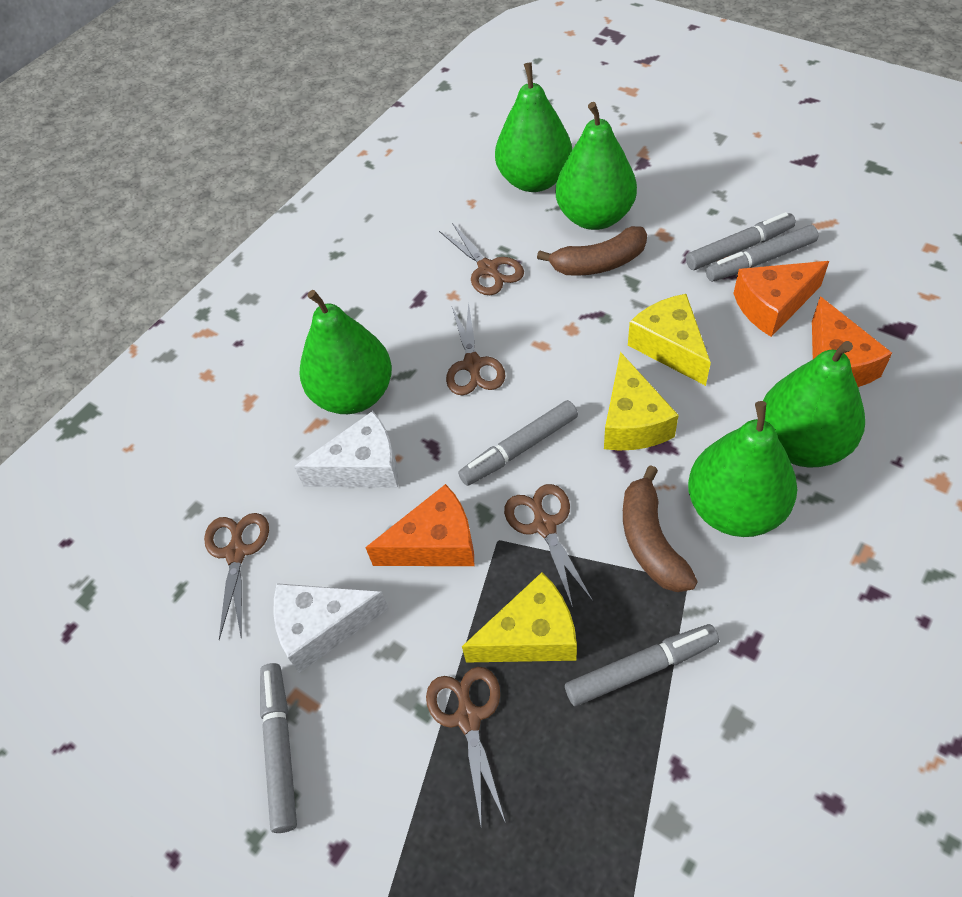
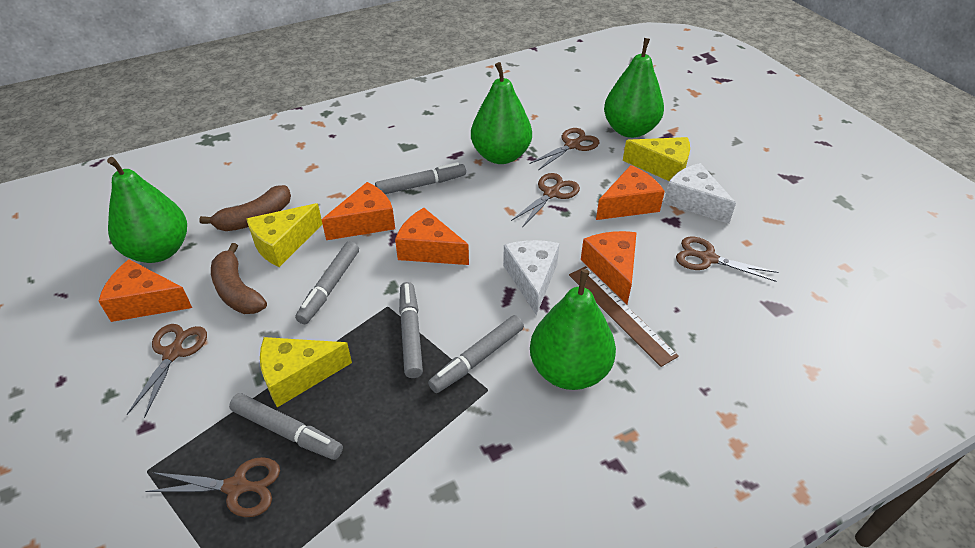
brown ruler: none = 0 -> [569,266,679,367] = 1
green pear: [299,290,392,414] [495,62,572,192] [556,102,637,230] [688,401,797,537] [763,341,865,468] = 5 -> [107,157,187,263] [471,62,532,164] [530,269,616,390] [604,38,664,138] = 4
orange cheese: [365,484,474,566] [733,261,829,337] [812,297,892,387] = 3 -> [98,259,192,322] [322,182,395,240] [395,208,469,265] [581,231,637,304] [596,165,665,220] = 5

